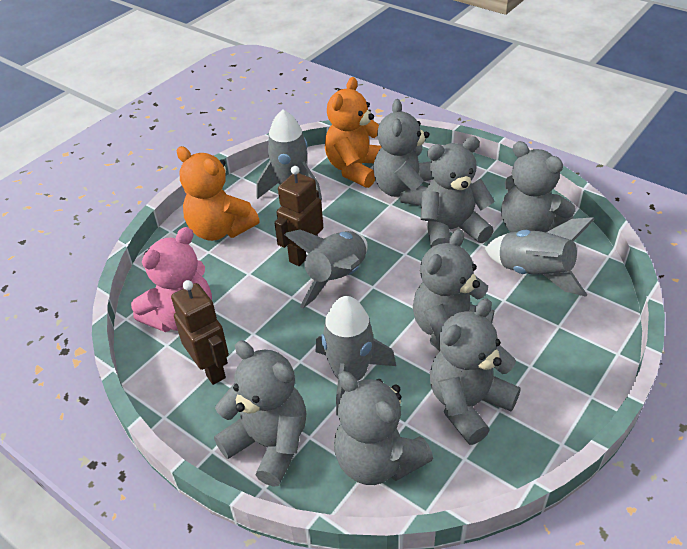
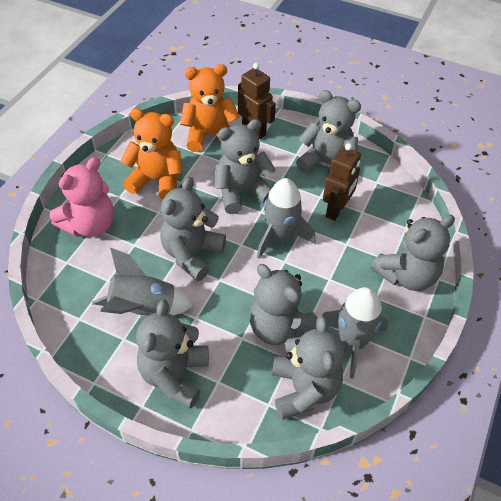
grey rocket: [256,110,322,200] [284,229,368,309] [316,296,396,415] [485,217,595,297] = 4 -> [92,248,194,317] [257,178,315,259] [323,287,388,378] = 3

